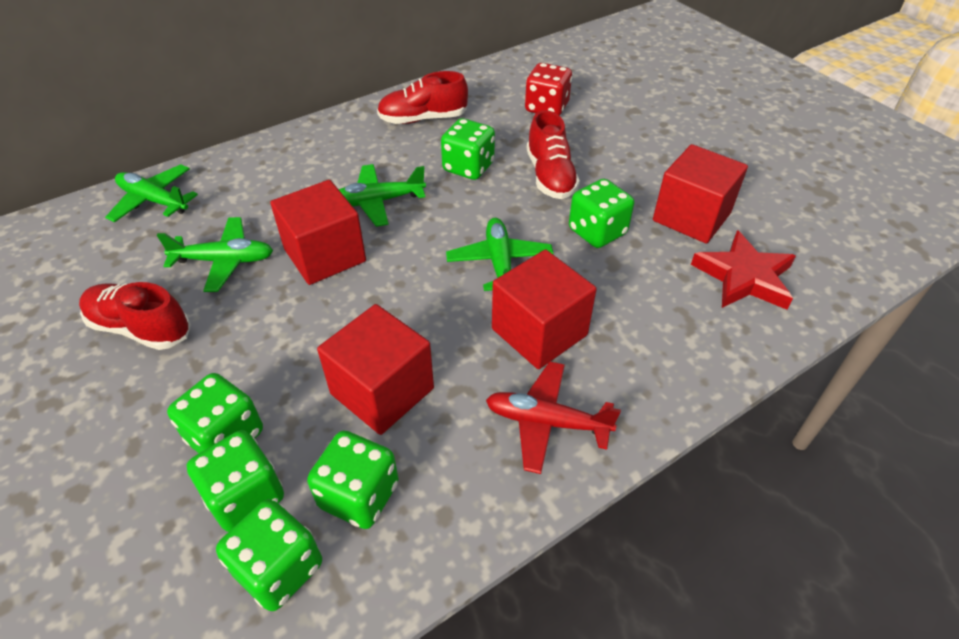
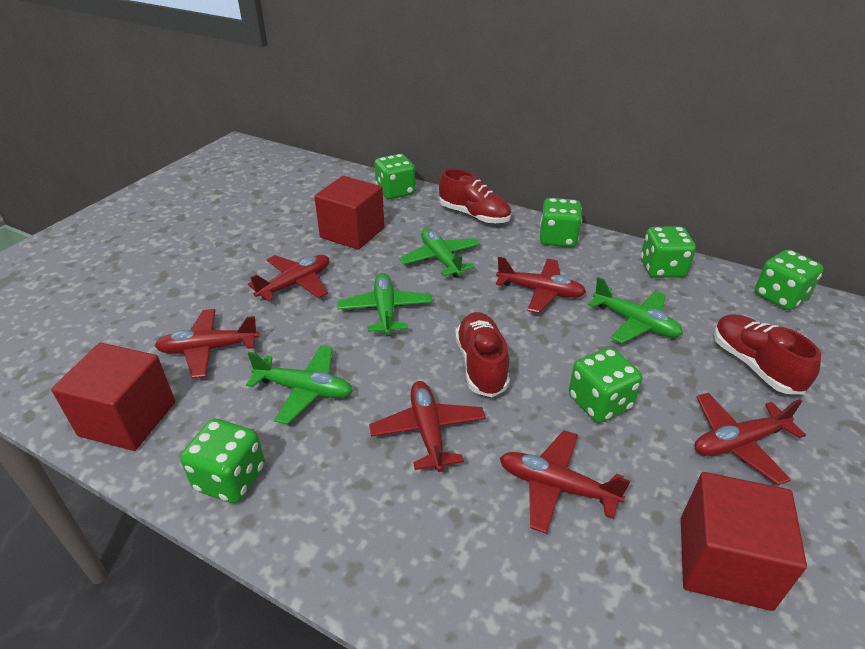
red cube: [270,180,366,285] [317,304,434,435] [492,250,597,369] [653,144,748,244] = 4 -> [51,343,175,451] [314,176,385,250] [681,472,807,611] = 3
red dice: [525,63,572,116] = 1 -> none = 0
red plane: [486,361,621,474] = 1 -> [155,309,259,378] [248,255,329,301] [369,381,486,472] [496,257,586,313] [500,430,630,534] [694,393,806,485] = 6
red star: [691,230,796,310] = 1 -> none = 0

